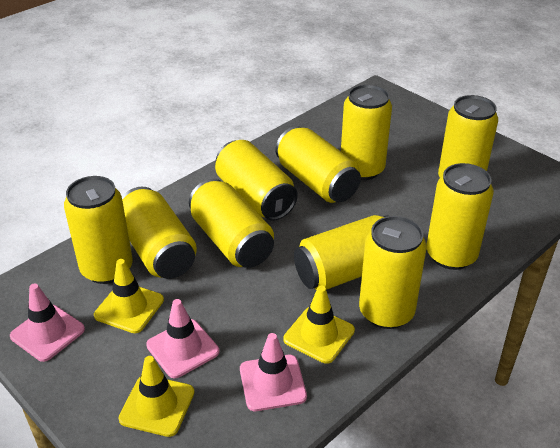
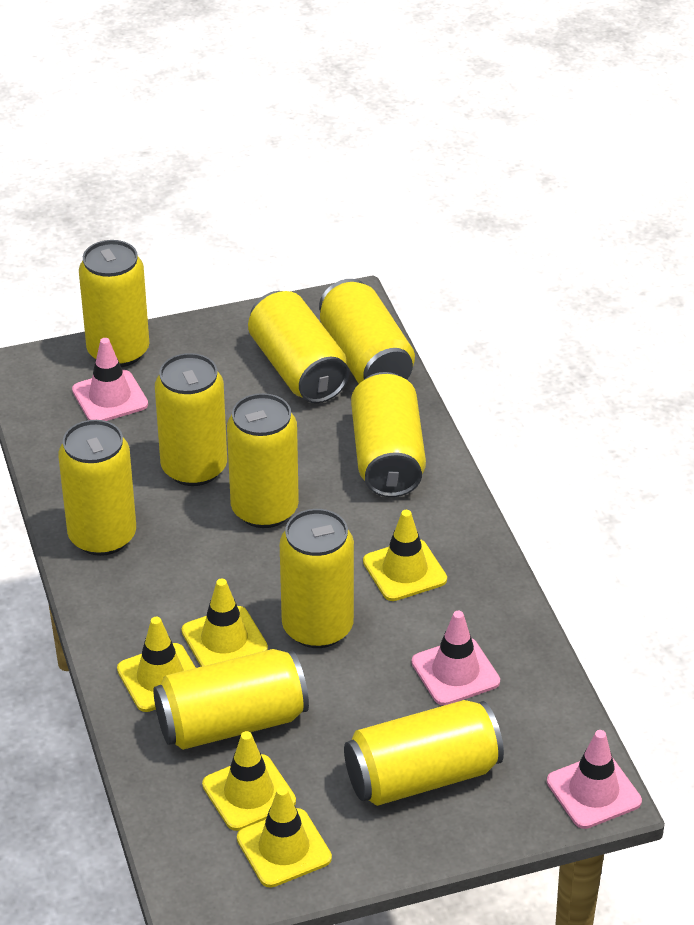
yellow traffic cone: [94,259,164,333] [119,356,194,437] [283,286,355,364] = 3 -> [117,617,196,712] [182,579,268,667] [202,731,296,831] [237,787,332,888] [363,510,447,601] = 5

